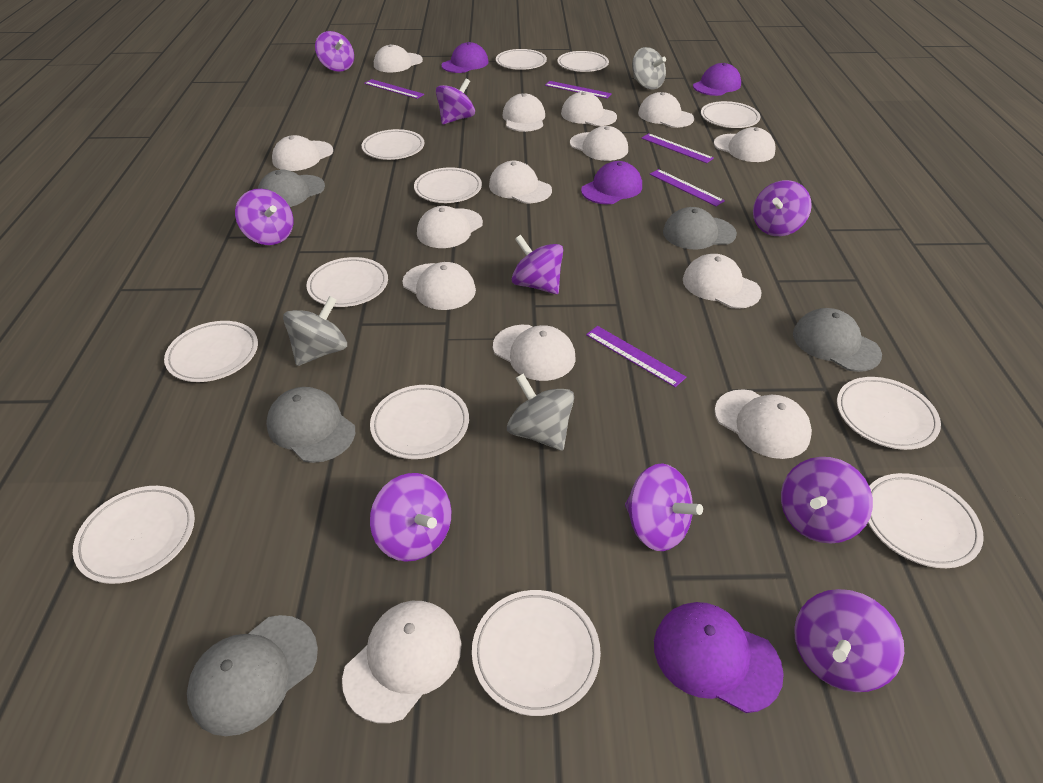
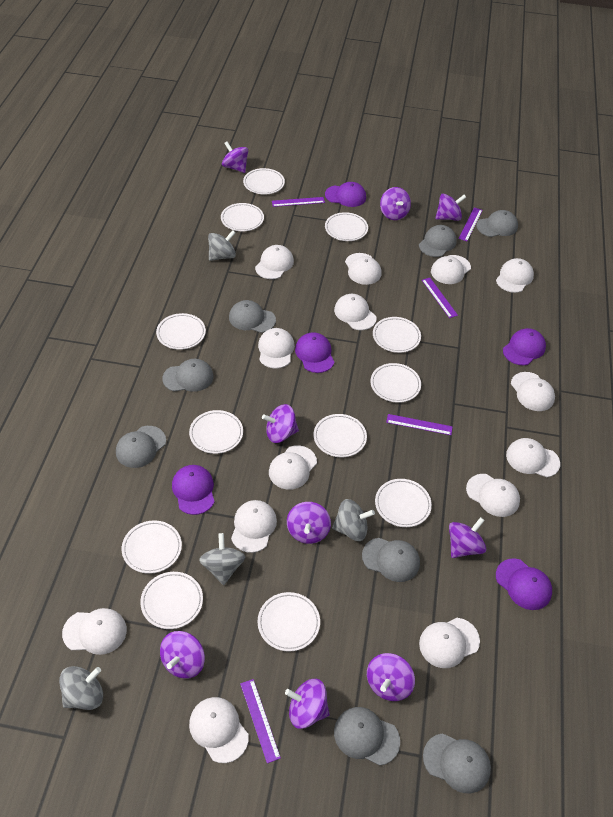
grey cap: [187,615,318,736] [258,170,325,207] [266,387,355,463] [663,207,737,249] [793,308,882,372] = 5 -> [116,426,166,468] [162,359,214,392] [229,300,276,333] [334,707,400,766] [362,538,420,582] [419,225,457,257] [423,733,491,793] [476,210,518,237] = 8
grey spinning top: [283,296,347,366] [507,374,574,451] [632,47,666,90] = 3 -> [59,666,103,710] [199,533,245,585] [208,230,236,261] [332,499,375,541] = 4
purple cap: [441,42,489,73] [581,161,642,204] [654,602,784,713] [693,63,741,96] = 4 -> [172,465,214,515] [295,332,335,373] [325,182,366,207] [496,559,552,610] [503,328,546,365] = 5

